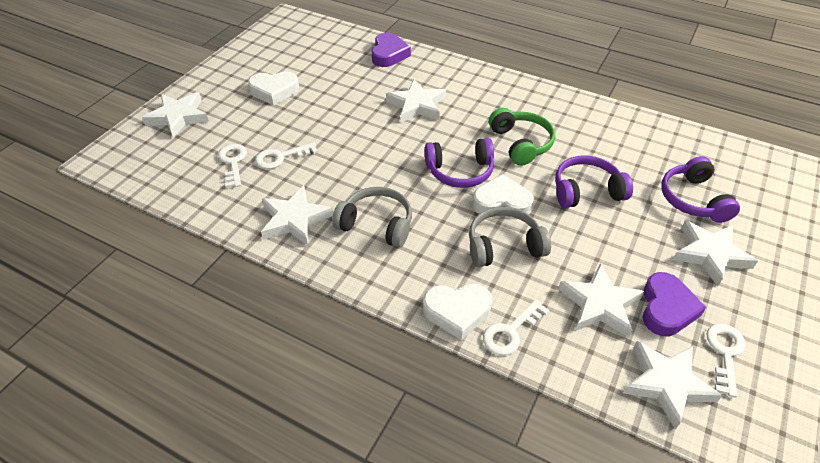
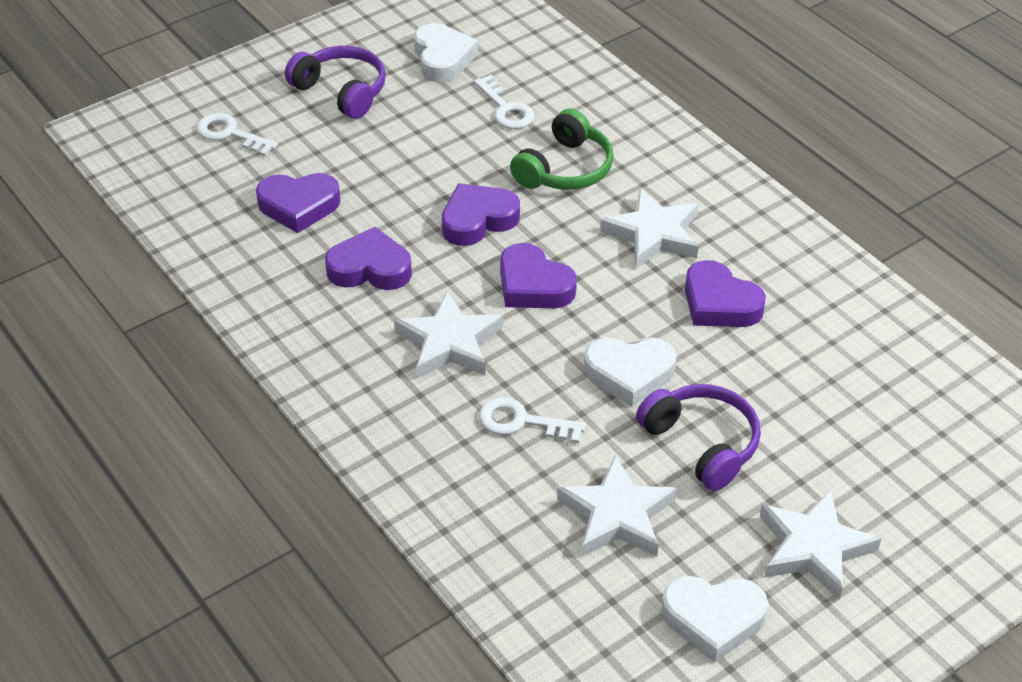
grey headphones: [332,187,412,248] [469,207,551,267] = 2 -> none = 0
purple headphones: [425,138,494,188] [555,155,633,208] [661,156,740,223] = 3 -> [285,46,386,119] [636,384,761,491] = 2
purple heart: [372,33,411,67] [643,272,706,337] = 2 -> [256,173,341,233] [325,227,412,290] [442,184,520,246] [500,243,577,308] [685,260,766,327] = 5
white key: [218,144,247,188] [255,142,318,169] [483,299,549,355] [706,324,746,398] = 4 -> [196,113,278,156] [474,75,535,129] [479,397,586,443] = 3
white star: [142,92,209,138] [261,185,333,245] [386,79,446,122] [558,263,644,338] [623,341,722,430] [673,220,758,286] = 6 -> [394,291,503,378] [557,455,677,557] [600,188,699,268] [760,489,881,600] = 4

